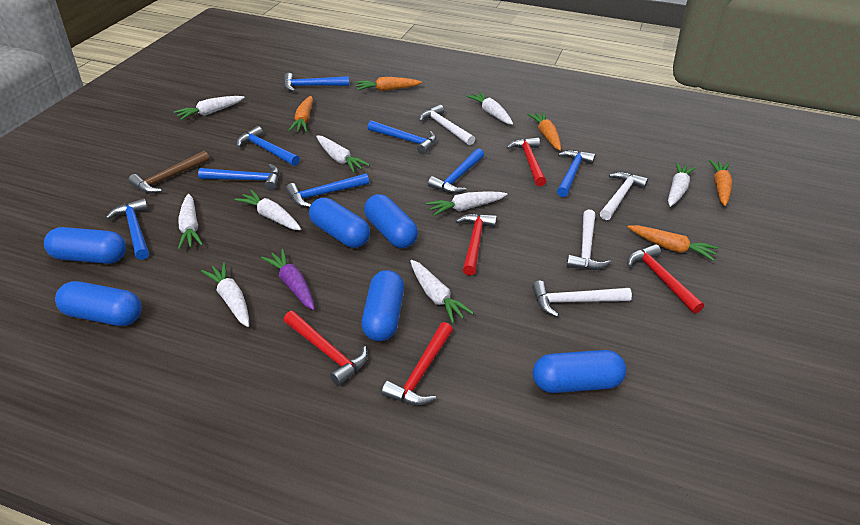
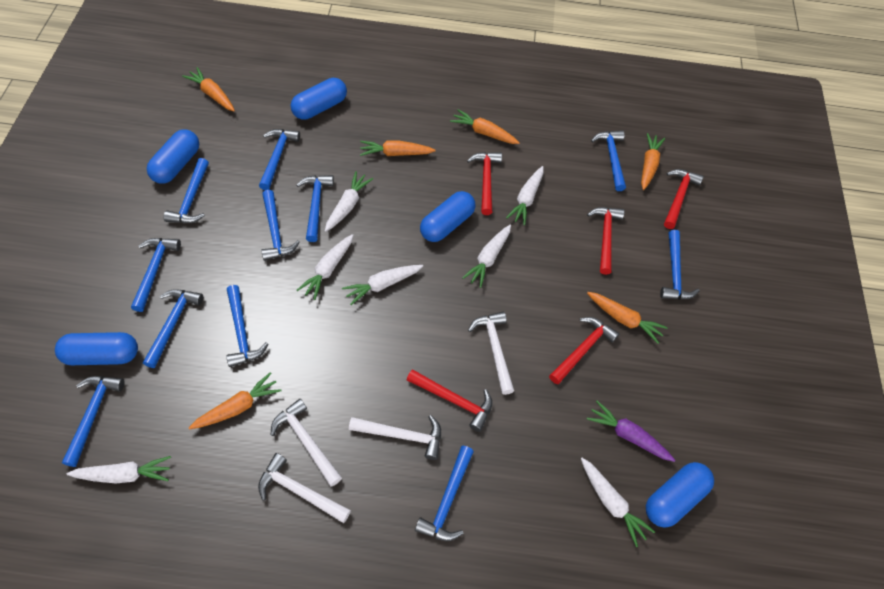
blue capsule: [44,227,126,264] [55,281,142,326] [309,198,370,248] [361,270,404,341] [364,194,418,248] [533,350,626,393] = 6 -> [55,332,138,365] [147,129,199,184] [291,78,347,120] [420,191,475,242] [646,462,714,528] = 5
blue hammer: [106,198,149,260] [198,164,279,190] [237,126,300,166] [284,73,349,92] [286,173,369,207] [368,120,436,154] [428,148,484,194] [557,150,595,197] = 8 -> [62,376,125,467] [131,238,181,312] [143,289,203,368] [164,158,209,223] [226,285,268,367] [259,129,300,190] [261,190,300,261] [297,175,334,242] [415,446,474,541] [591,130,626,191] [660,230,700,299] = 11
brown hammer: [128,151,210,193] = 1 -> none = 0
orange carrot: [288,96,313,133] [355,77,422,91] [527,112,561,151] [628,225,719,261] [709,160,732,206] = 5 -> [182,67,235,111] [189,372,281,430] [360,140,436,156] [450,109,520,144] [587,292,667,344] [641,133,665,190] = 6
white carrot: [174,96,245,120] [178,194,203,249] [201,262,249,327] [235,190,301,230] [316,135,370,172] [410,260,474,323] [426,191,508,216] [466,92,513,125] [668,162,696,207] = 9 -> [67,456,171,484] [297,234,353,300] [325,171,373,232] [342,265,423,305] [462,225,511,288] [506,166,543,225] [581,458,655,547] = 7

